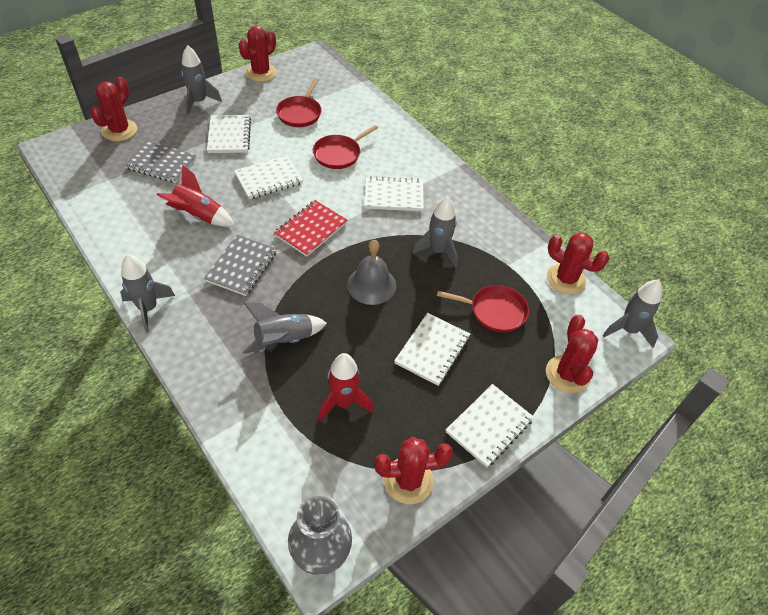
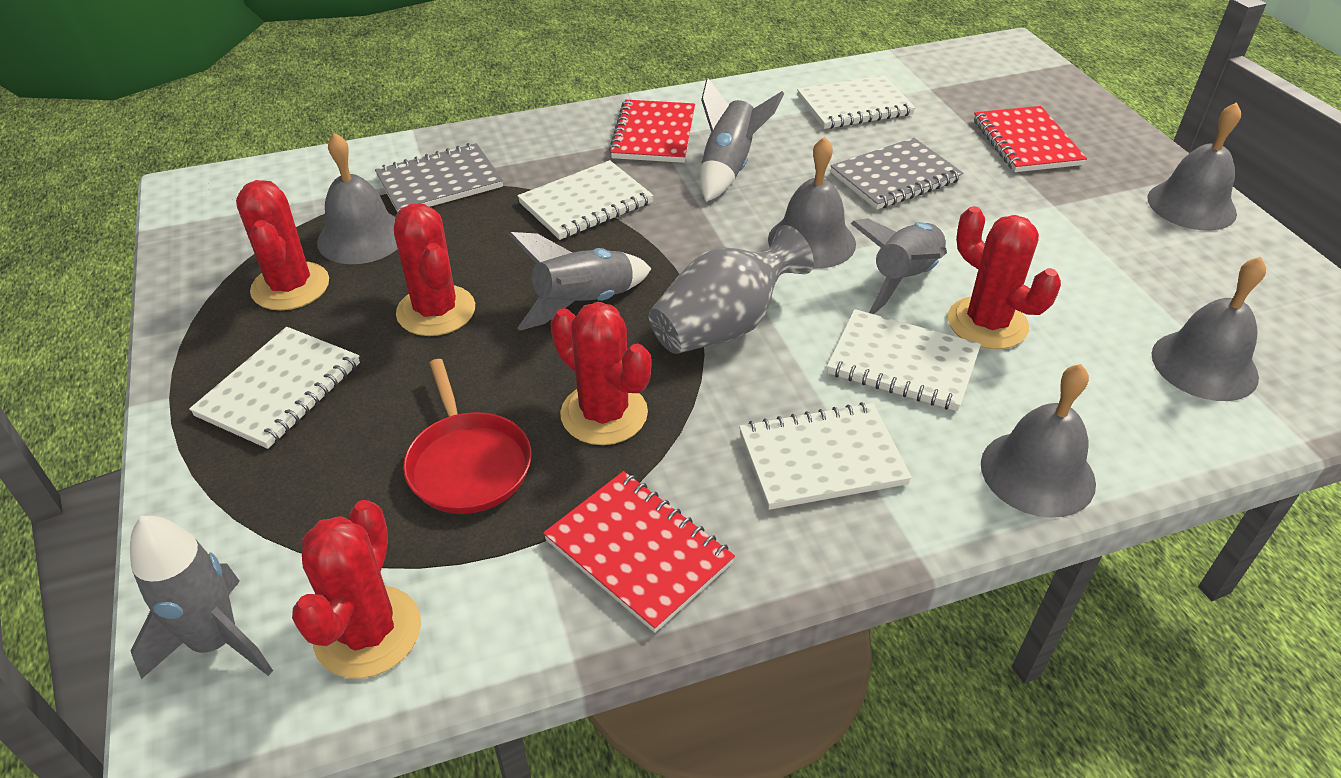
grey bell: [347,240,396,305] = 1 -> [317,133,398,264] [768,137,856,269] [981,364,1096,518] [1147,102,1241,231] [1151,257,1266,401] = 5
grey rocket: [120,254,175,333] [181,45,222,115] [243,303,327,354] [412,196,458,268] [603,279,662,348] = 5 -> [130,516,273,679] [509,232,652,330] [700,78,784,202] [850,218,947,314] = 4
red notebook: [274,200,348,257] = 1 -> [543,471,735,633] [609,100,695,163] [974,106,1087,172] = 3
red pan: [276,78,322,127] [313,125,378,169] [437,285,529,333] = 3 -> [403,359,532,514] = 1
red rocket: [157,165,235,227] [318,353,374,422] = 2 -> none = 0

